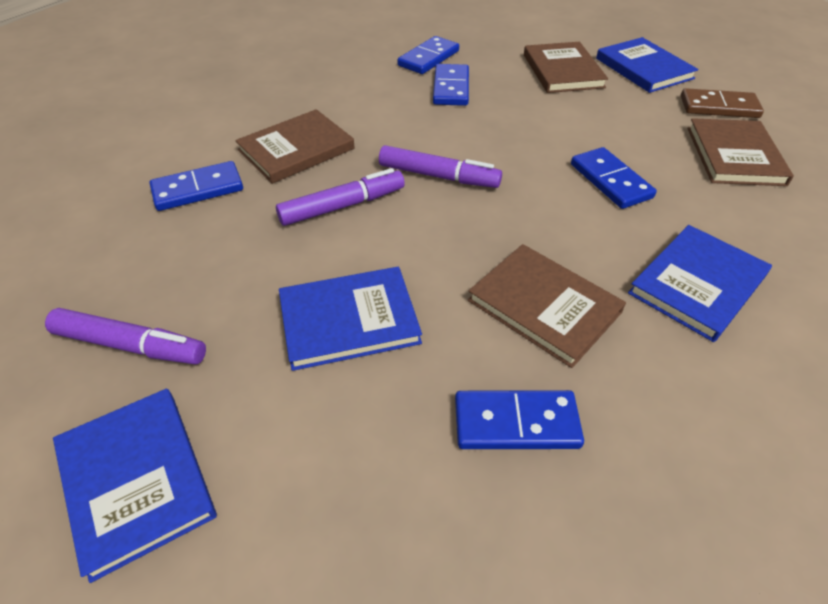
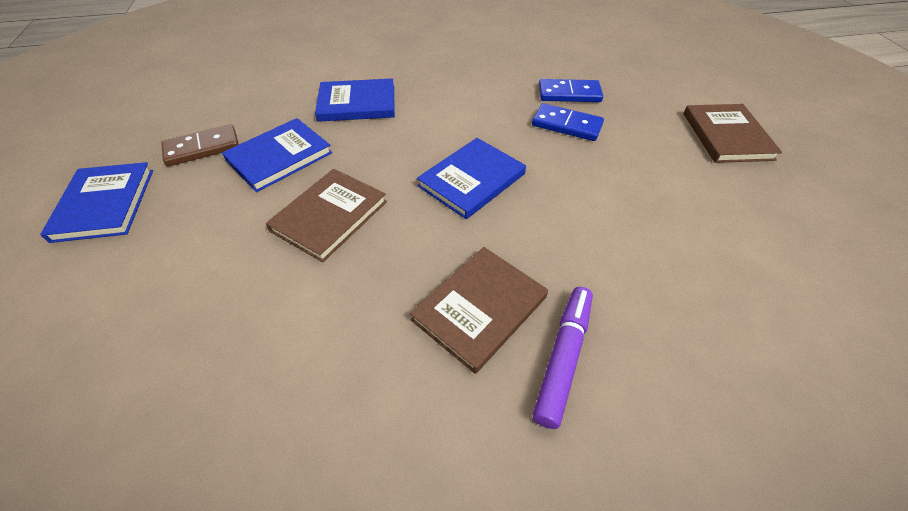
blue domino: [149,161,243,211] [397,36,459,74] [433,64,469,106] [455,390,584,449] [571,147,657,209] = 5 -> [532,103,604,141] [539,79,603,102] = 2
brown book: [235,109,355,184] [468,244,626,368] [524,42,608,93] [687,118,794,186] = 4 -> [266,169,387,263] [410,247,548,374] [683,104,782,163] = 3
purple marker: [45,308,206,364] [276,168,405,226] [379,145,502,188] = 3 -> [533,287,593,429] = 1

